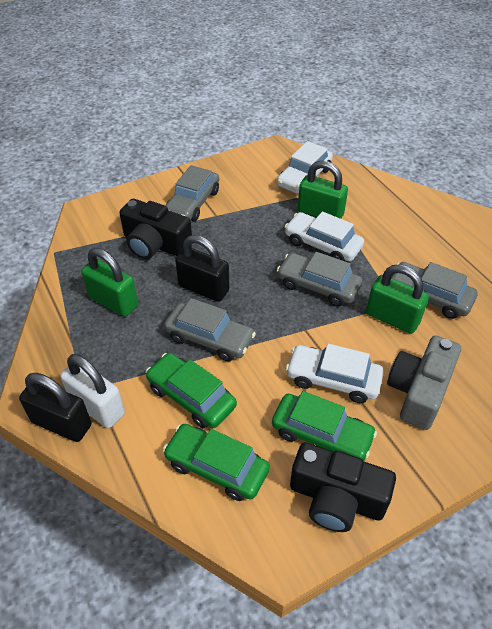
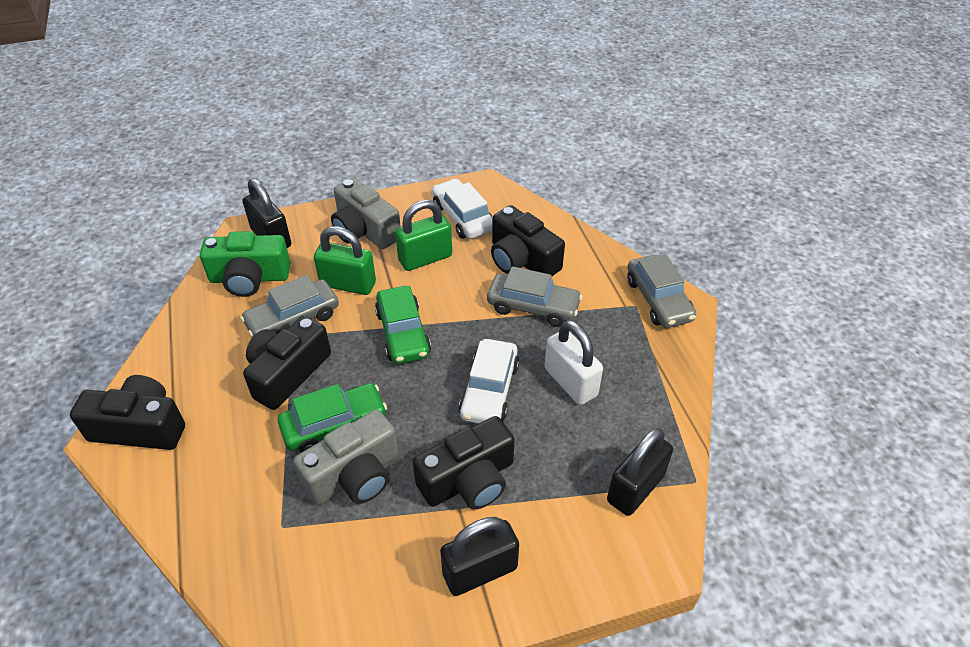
black camera: [119,199,192,259] [290,442,396,532] = 2 -> [70,375,185,450] [243,316,331,410] [413,416,515,510] [491,205,565,276] = 4
black padlock: [19,373,91,442] [175,235,230,302] = 2 -> [243,178,291,248] [440,517,519,596] [607,428,673,516] = 3
green camera: none = 0 -> [200,231,291,297] = 1
green car: [146,353,237,429] [163,424,270,501] [272,391,377,461] = 3 -> [278,383,387,453] [375,286,431,364] = 2
green padlock: [81,248,138,317] [298,160,348,219] [366,264,429,334] = 3 -> [314,226,376,295] [395,200,452,271] = 2
grey camera: [387,335,461,430] = 1 -> [293,409,398,505] [331,178,401,249] = 2
grey car: [164,298,256,361] [165,165,219,221] [277,252,363,307] [391,262,478,319] = 4 -> [240,275,339,337] [487,266,582,327] [627,254,696,328] = 3
white car: [277,141,333,194] [285,212,364,262] [286,344,384,403] = 3 -> [432,179,493,239] [459,339,519,424] = 2

